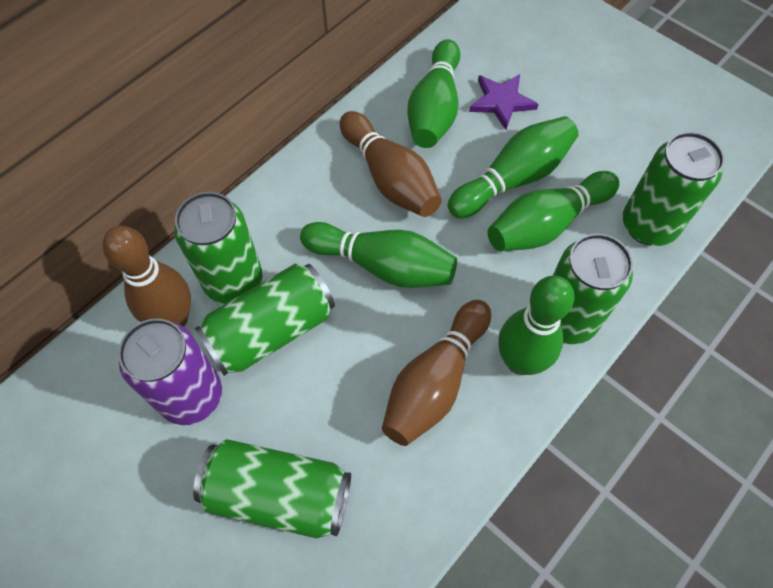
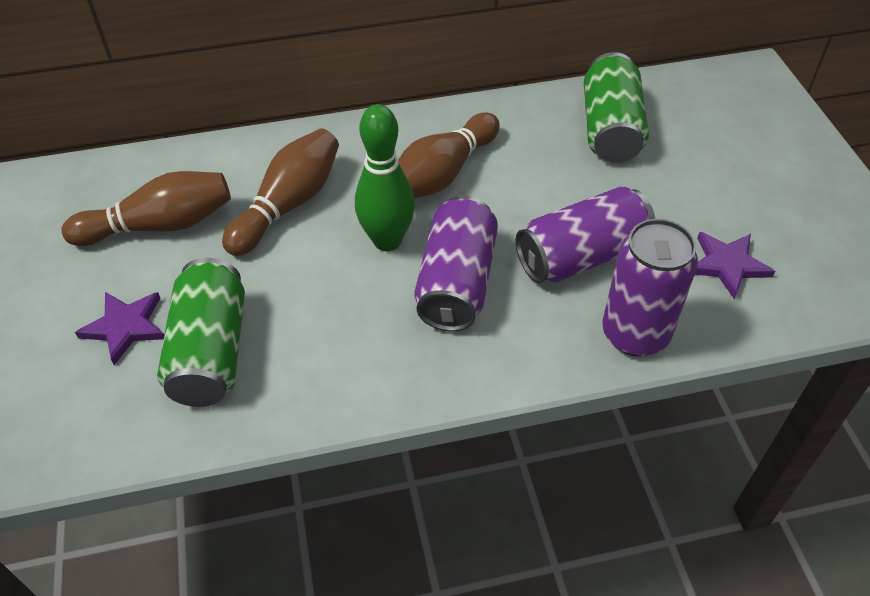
green bowling pin: [300,222,457,288] [407,39,460,148] [448,116,579,218] [487,171,620,251] [498,276,575,375] = 5 -> [355,104,415,251] = 1
green can: [174,192,262,304] [193,439,351,538] [195,264,335,376] [552,234,633,344] [623,132,725,246] = 5 -> [157,258,245,407] [584,52,649,163] = 2
purple can: [118,319,222,425] = 1 -> [414,196,498,331] [516,186,655,283] [602,219,698,357] = 3
purple star: [469,74,539,130] = 1 -> [75,292,164,365] [695,232,775,299] = 2

